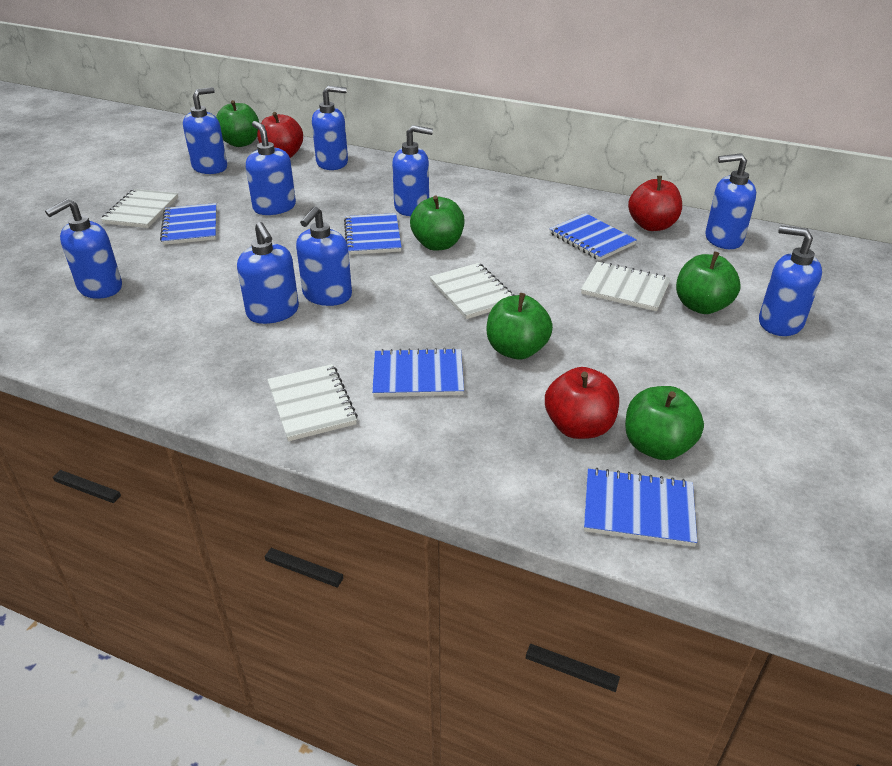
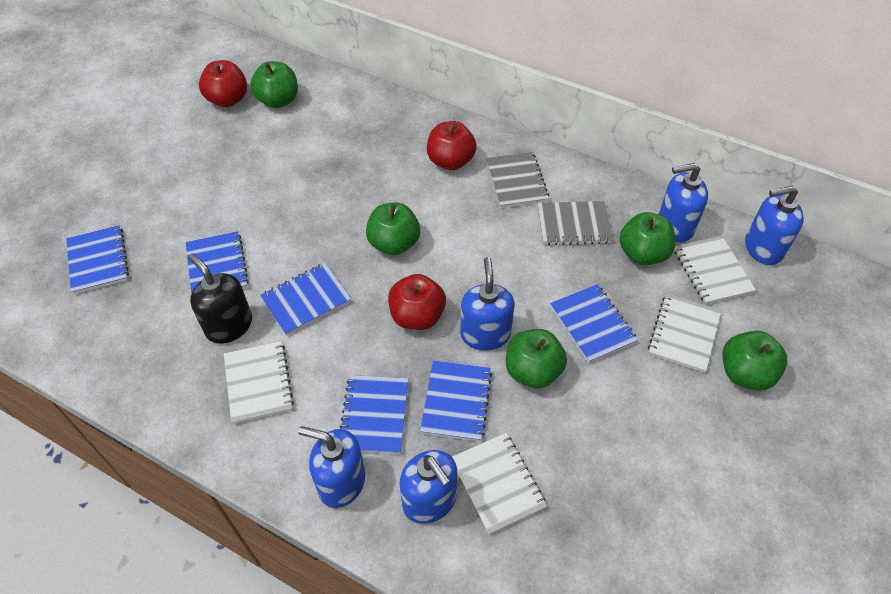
black soap dispenser: none = 0 -> [188,253,252,344] = 1
blue notebook: [160,203,217,245] [344,213,402,255] [372,348,464,397] [549,213,637,261] [584,468,697,547] = 5 -> [66,225,129,294] [186,231,249,294] [260,263,351,336] [340,375,408,454] [420,360,492,442] [550,284,638,363] = 6
blue soap dispenser: [45,199,122,299] [183,87,227,174] [237,222,299,324] [246,121,296,215] [296,206,352,306] [312,86,348,170] [392,125,433,216] [705,153,756,249] [759,226,822,336] = 9 -> [298,426,365,508] [399,450,457,524] [460,257,515,351] [658,163,708,243] [745,186,804,265] = 5
grey notebook: none = 0 -> [486,152,549,208] [538,201,613,245] = 2

